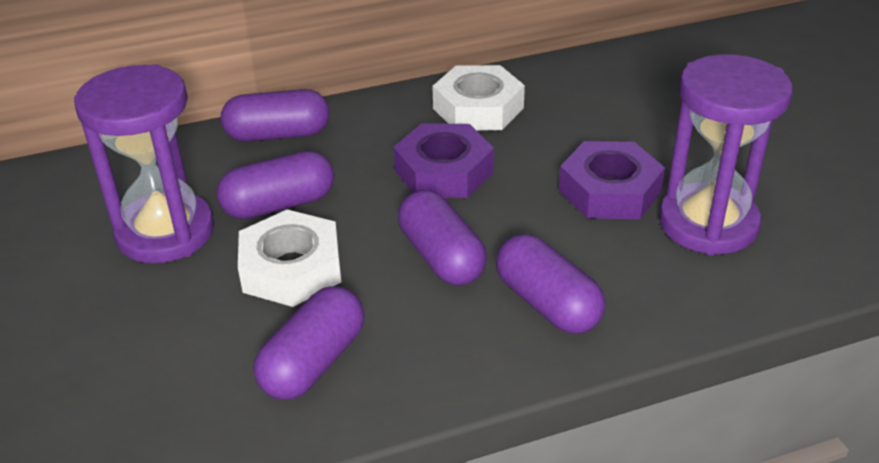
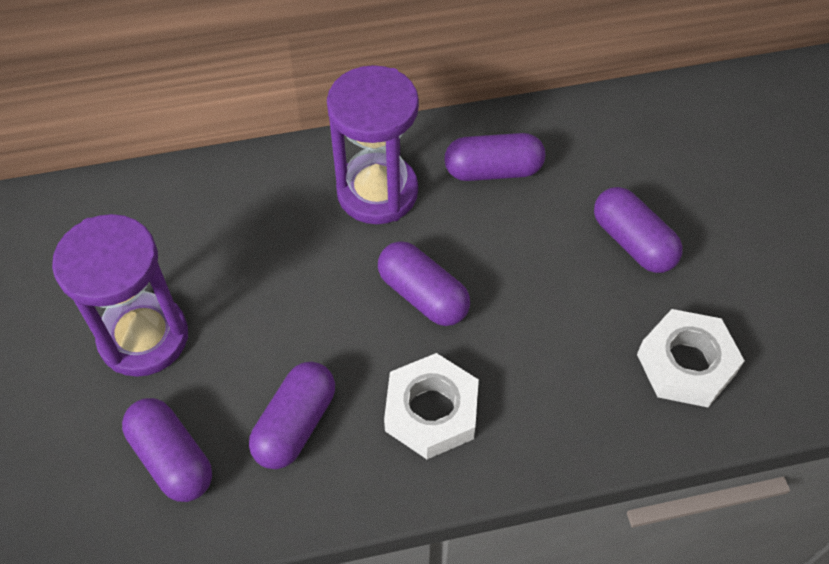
purple nut: [393,123,494,198] [559,141,665,219] = 2 -> none = 0

